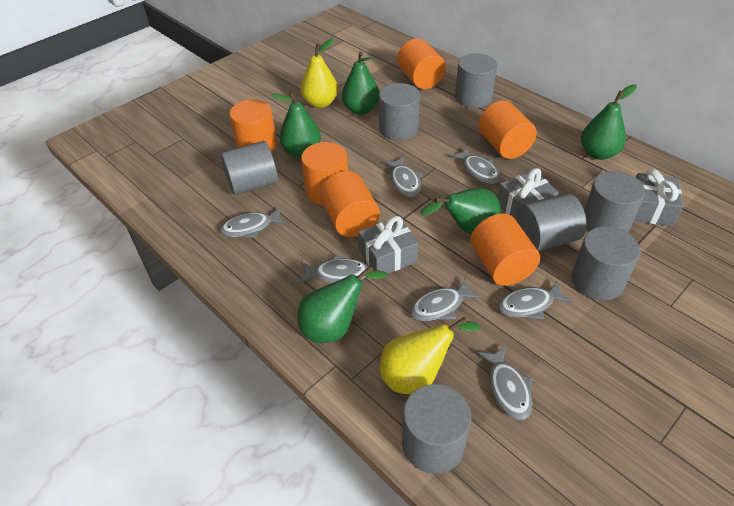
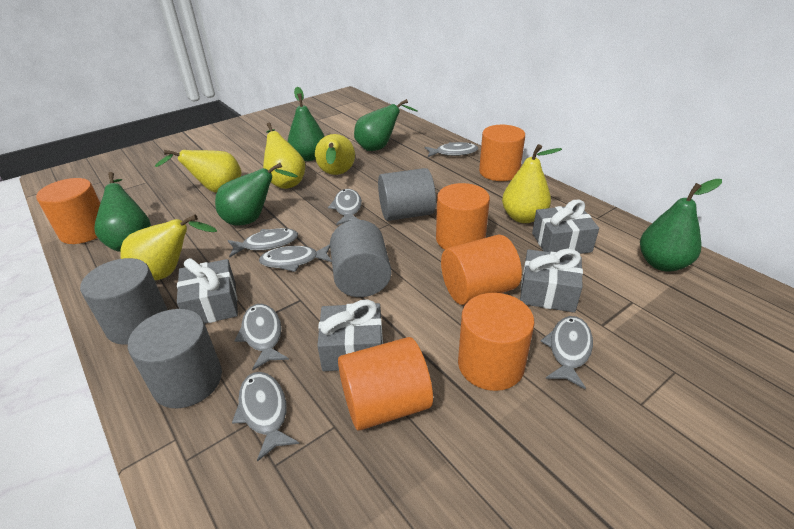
grey cylinder: [220,141,278,195] [379,83,420,141] [402,384,471,474] [455,53,497,108] [516,193,587,251] [572,226,640,300] [584,171,645,233] = 7 -> [80,258,167,345] [128,309,222,408] [330,220,391,297] [378,168,436,221] = 4
grey gift: [358,216,418,274] [497,168,559,220] [634,169,683,226] = 3 -> [177,258,238,323] [317,299,383,371] [520,249,583,313] [532,200,599,255] = 4
yellow pear: [300,39,338,108] [380,317,481,394] = 2 -> [120,215,217,280] [155,150,241,193] [263,123,305,189] [315,134,355,175] [502,144,562,223] = 5

